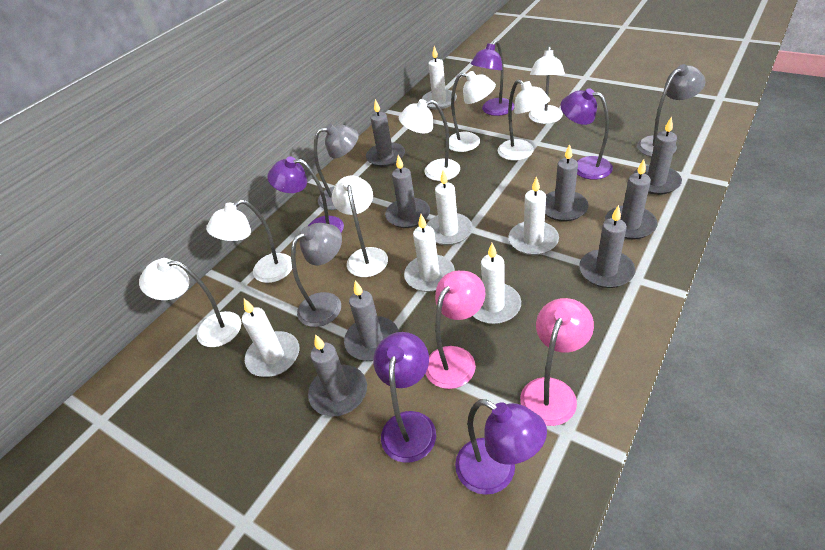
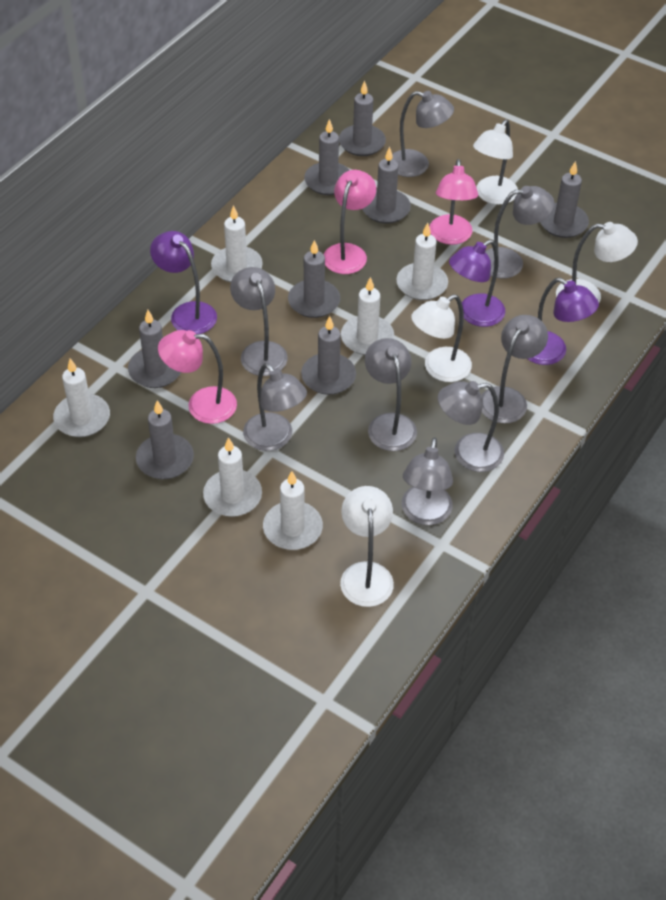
grey lamp: [291,223,342,327] [314,124,359,210] [637,64,706,157] = 3 -> [230,267,288,376] [243,363,307,451] [365,338,417,451] [392,91,454,177] [402,438,453,525] [438,381,504,472] [481,315,548,424] [485,186,554,279] = 8
pink lamp: [425,271,485,389] [520,298,594,426] = 2 -> [158,330,237,424] [323,170,376,274] [430,159,478,245] = 3
purple lamp: [267,157,344,233] [373,332,436,463] [455,399,547,495] [471,40,514,116] [560,88,613,180] = 5 -> [150,231,217,334] [449,239,505,327] [528,278,599,365] = 3
white lamp: [139,258,241,347] [206,200,292,283] [332,175,388,277] [399,99,460,181] [449,71,496,152] [498,79,550,161] [529,46,565,124] = 7 -> [340,486,394,607] [411,294,472,382] [473,119,518,205] [556,222,638,303] = 4

